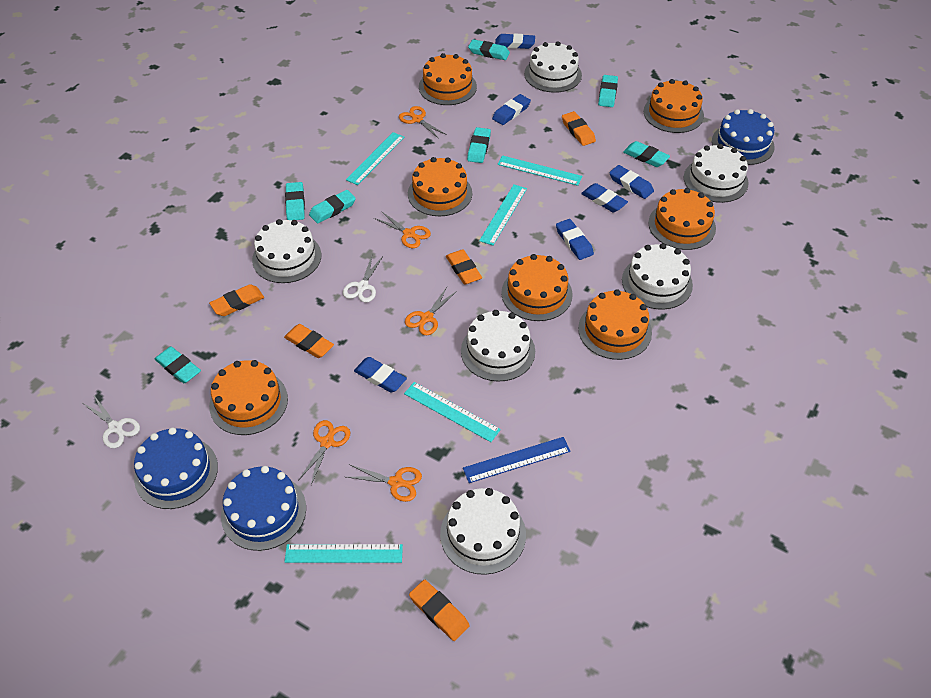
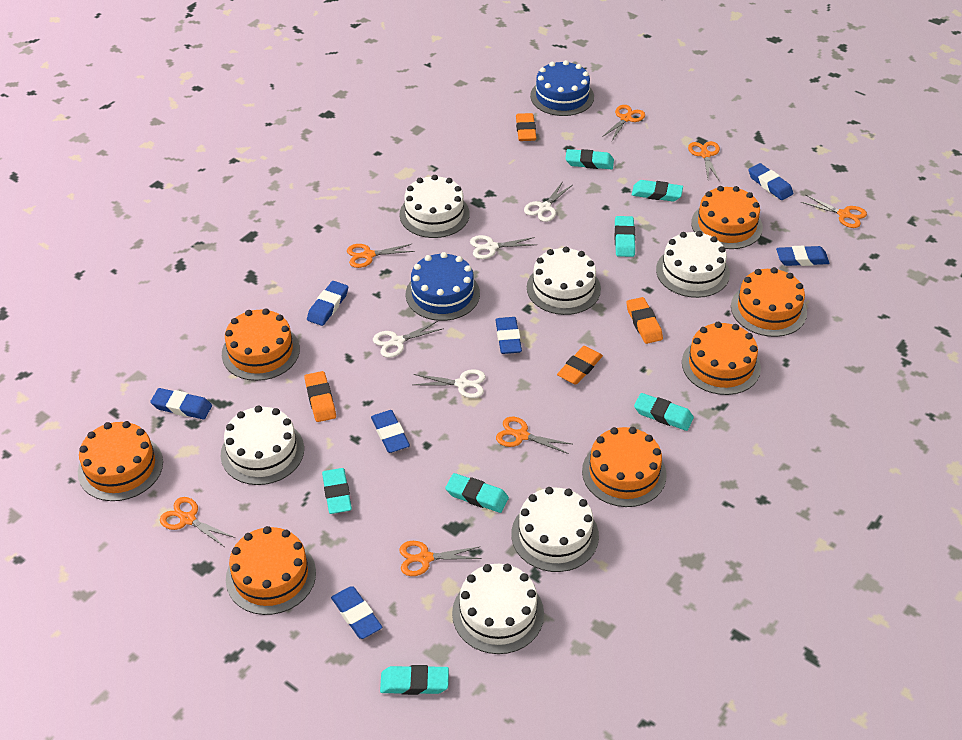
blue cake: [134,427,218,509] [221,466,306,551] [712,109,775,165] = 3 -> [406,252,480,321] [530,60,594,116] = 2
blue eraser: [354,357,407,393] [492,94,531,125] [495,33,535,49] [556,219,594,260] [581,183,628,212] [609,165,654,199] = 6 -> [150,388,212,419] [307,281,348,326] [331,586,382,639] [371,410,410,453] [495,317,522,354] [749,163,793,200] [776,246,829,266] = 7
blue ruler: [463,437,571,483] = 1 -> none = 0
orange eraser: [209,284,264,316] [284,324,334,358] [409,580,470,641] [446,249,482,284] [562,111,596,146] = 5 -> [304,371,336,422] [516,113,536,141] [557,346,603,385] [626,297,663,344] = 4
orange scissors: [298,420,350,485] [347,465,422,502] [374,211,431,248] [399,106,447,139] [405,287,457,335] = 5 -> [160,497,235,547] [347,244,414,268] [399,541,482,576] [496,417,572,454] [602,105,645,141] [688,141,720,180] [801,195,867,228] = 7
turquoise ruler: [285,544,403,563] [346,132,405,185] [404,382,501,442] [479,185,527,246] [497,155,582,186] = 5 -> none = 0
white scissors: [83,394,140,448] [343,256,383,303] = 2 -> [373,321,444,358] [413,369,486,398] [470,235,536,259] [524,181,572,222] = 4

